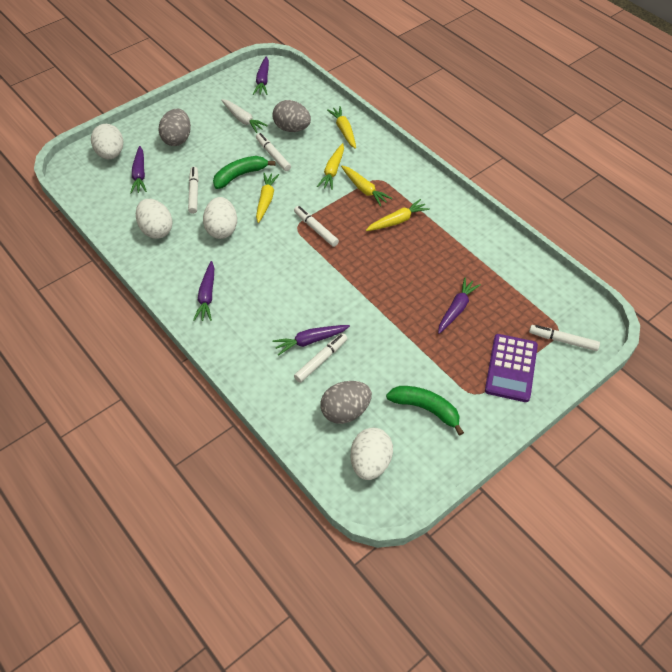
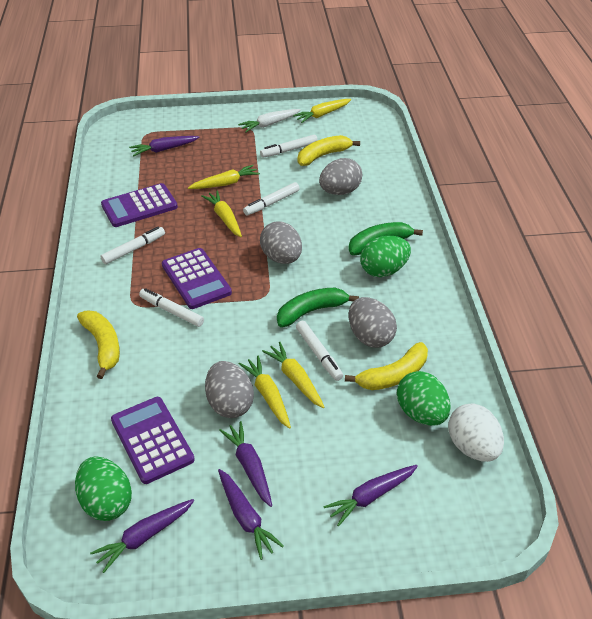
green egg: none = 0 -> [75,456,132,521] [360,236,411,277] [397,371,451,426] = 3
grey egg: [159,109,191,146] [272,100,311,132] [321,381,372,424] = 3 -> [205,361,254,418] [260,221,302,264] [319,158,362,195] [349,297,397,348] = 4
purple calculator: [485,334,538,402] = 1 -> [101,183,178,227] [111,397,195,484] [162,248,232,309] = 3
white egg: [91,124,123,159] [136,199,173,239] [203,197,237,239] [350,428,393,480] = 4 -> [448,404,504,462] = 1
yellow banana: none = 0 -> [77,310,120,379] [298,135,360,166] [345,342,428,390] = 3

